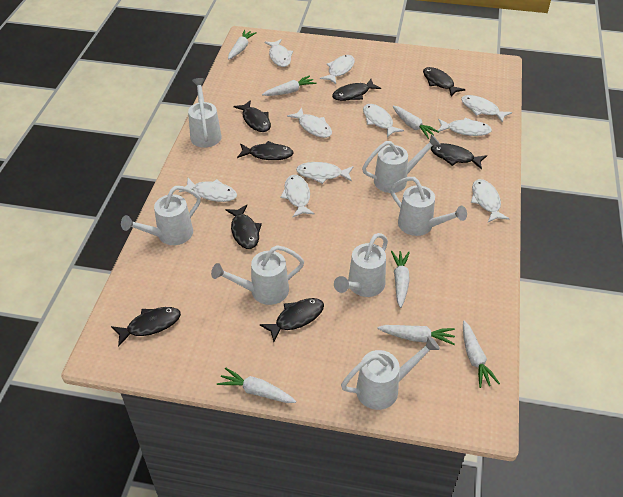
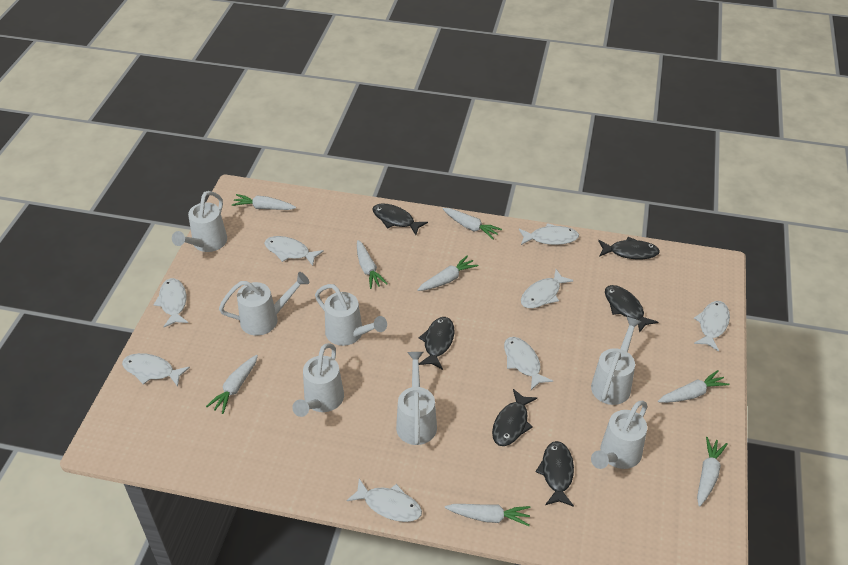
black fish: [111,307,181,347] [225,205,262,249] [233,100,271,132] [237,141,293,160] [260,298,324,342] [332,79,381,101] [423,67,466,97] [431,143,487,169] = 8 -> [372,203,428,235] [419,317,454,370] [492,389,537,446] [535,441,574,507] [598,237,660,259] [605,285,658,333] = 6
white carrot: [217,367,296,403] [228,30,257,60] [262,75,316,96] [377,325,455,345] [391,251,410,308] [393,106,439,139] [463,321,500,388] = 7 -> [206,355,258,414] [232,194,296,210] [357,240,388,289] [417,255,478,291] [443,208,502,239] [445,504,531,526] [658,370,730,403] [697,437,728,507] = 8
white fish: [179,178,237,202] [265,39,293,67] [280,175,315,217] [287,108,332,138] [296,162,353,184] [320,55,355,84] [363,104,404,137] [438,117,492,136] [461,95,512,123] [471,179,509,222] = 10 -> [122,353,190,387] [154,278,188,327] [264,236,324,266] [346,479,422,522] [504,337,553,390] [519,223,579,245] [521,269,574,308] [694,301,730,351] = 8

